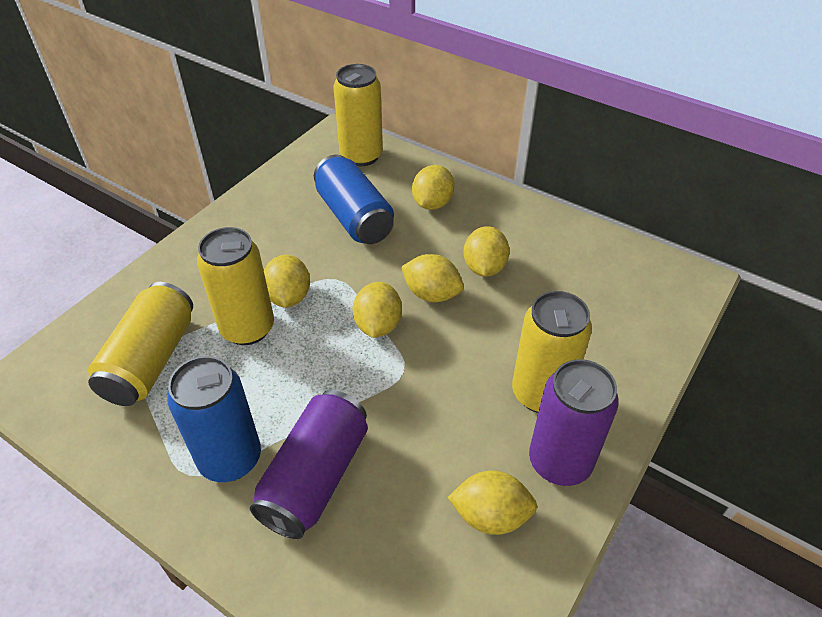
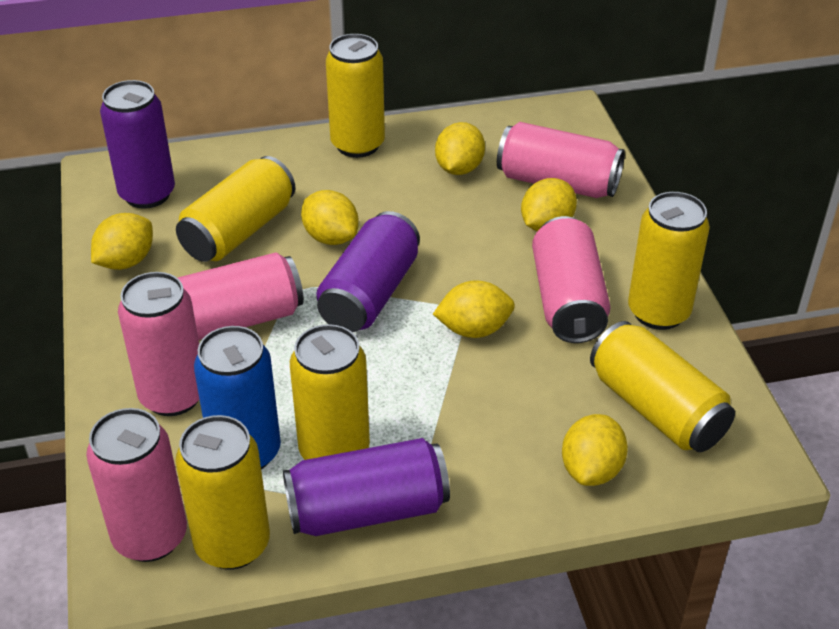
blue can: [167,356,261,482] [314,155,394,244] = 2 -> [194,326,281,469] = 1
pink can: none = 0 -> [86,408,187,562] [118,272,200,416] [178,252,304,340] [497,122,625,198] [532,216,610,343] = 5
purple can: [250,390,368,539] [529,359,619,486] = 2 -> [100,80,175,209] [283,438,450,536] [316,211,420,332] = 3
yellow can: [88,282,193,406] [197,227,274,345] [334,64,383,166] [512,291,592,413] = 4 -> [175,415,270,570] [176,156,296,262] [290,324,370,460] [326,34,385,158] [590,321,735,452] [628,192,710,330] = 6

